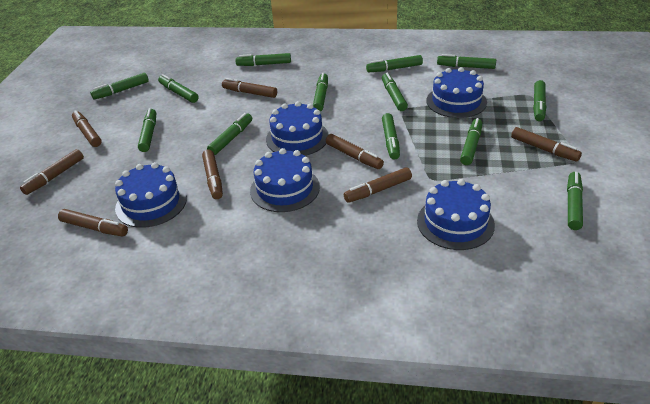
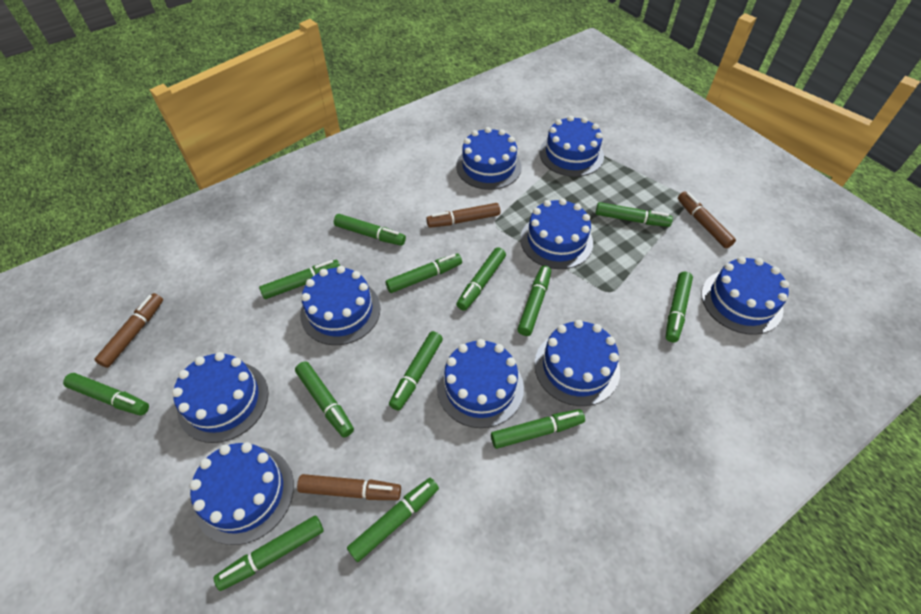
blue cake: [115,162,187,228] [250,148,320,212] [266,101,329,156] [417,179,495,250] [427,67,487,118] = 5 -> [172,352,268,443] [189,442,294,545] [300,266,380,345] [437,339,524,428] [456,127,522,190] [520,198,593,269] [534,320,620,406] [539,115,604,177] [702,257,789,335] = 9
brown marker: [20,149,84,195] [58,209,128,237] [72,110,102,147] [202,150,223,199] [222,78,277,98] [326,134,384,169] [344,167,412,203] [511,127,582,162] = 8 -> [94,293,163,368] [297,474,401,500] [426,203,500,228] [678,192,736,248] = 4

